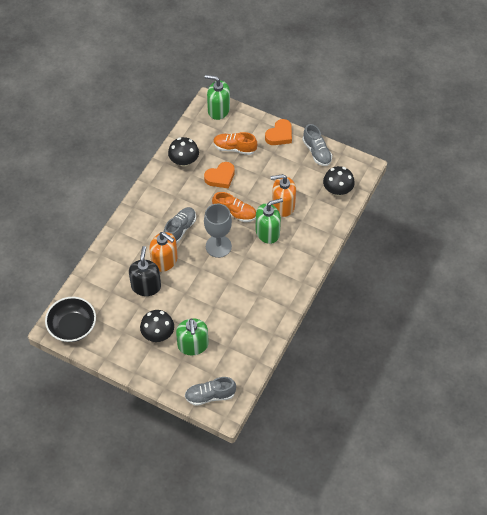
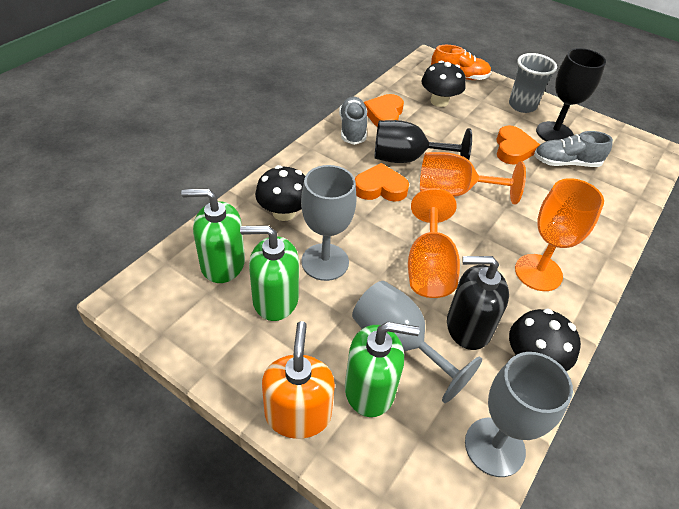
black bowl: [45,297,96,342] = 1 -> none = 0
black goblet: none = 0 -> [375,120,472,163] [536,48,606,141] = 2
grey cup: none = 0 -> [509,53,557,113] = 1
grey goblet: [204,203,232,258] = 1 -> [301,165,356,281] [352,281,482,403] [465,352,573,477] = 3
grey shoe: [164,207,196,244] [185,377,236,406] [303,124,332,166] = 3 -> [339,96,367,145] [534,131,613,167] = 2
orange goblet: none = 0 -> [408,188,460,298] [420,152,526,204] [515,178,604,291] = 3
orange heart: [204,162,235,189] [265,119,292,145] = 2 -> [355,163,409,202] [364,94,404,127] [496,126,540,164] = 3
orange shoe: [212,192,256,222] [213,132,257,155] = 2 -> [431,45,491,80] = 1
orange soap dispenser: [149,232,178,272] [271,174,296,217] = 2 -> [262,321,335,439] = 1

